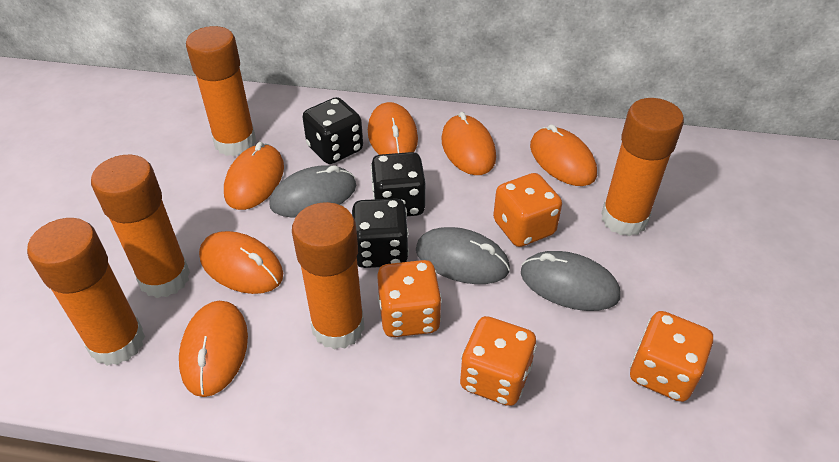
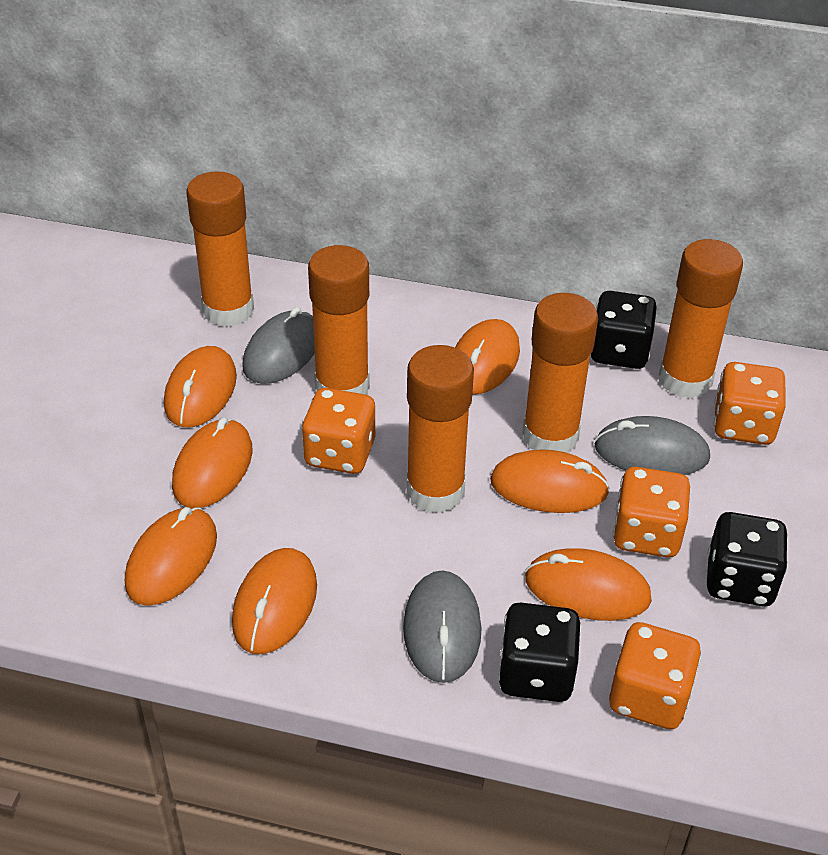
orange mouse: [179,301,248,397] [199,231,283,294] [224,142,284,210] [368,102,418,155] [441,112,496,175] [530,124,597,186] = 6 -> [125,507,217,606] [164,346,237,427] [172,417,253,508] [232,548,317,654] [455,319,520,395] [490,449,610,513] [525,548,652,621] = 7

